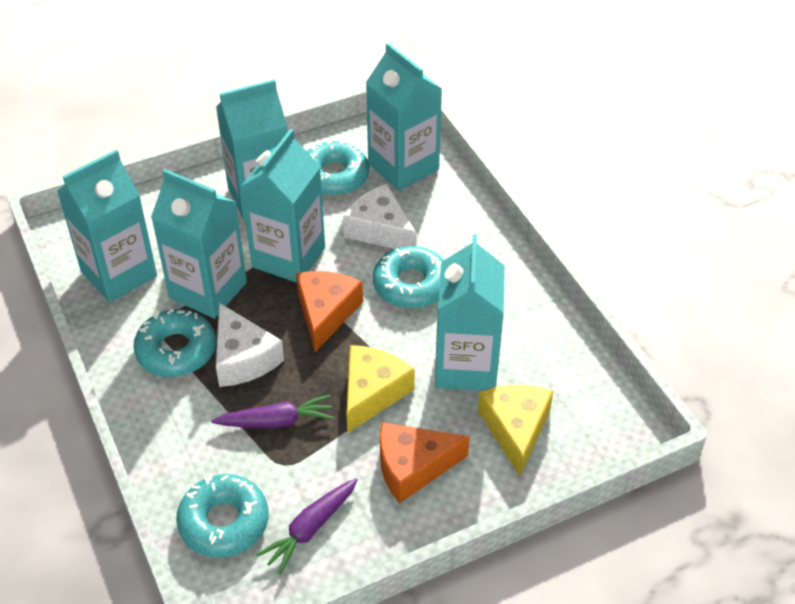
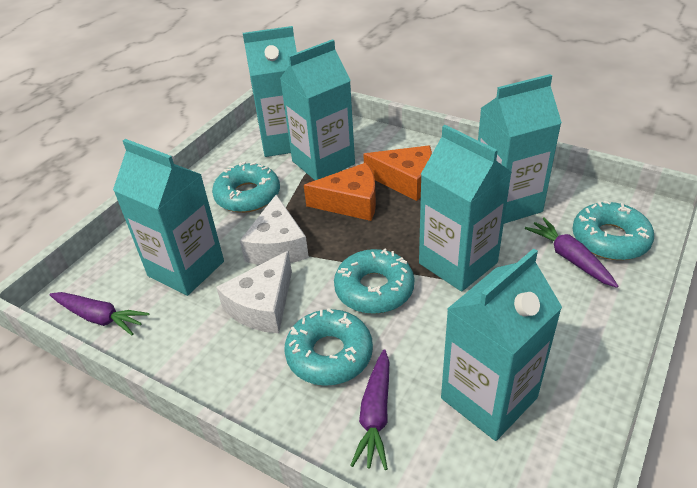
purple carrot: [211,395,334,428] [257,478,358,575] = 2 -> [49,292,149,335] [350,349,389,470] [525,218,618,288] = 3
yellow cheese: [347,345,415,433] [478,385,553,476] = 2 -> none = 0

